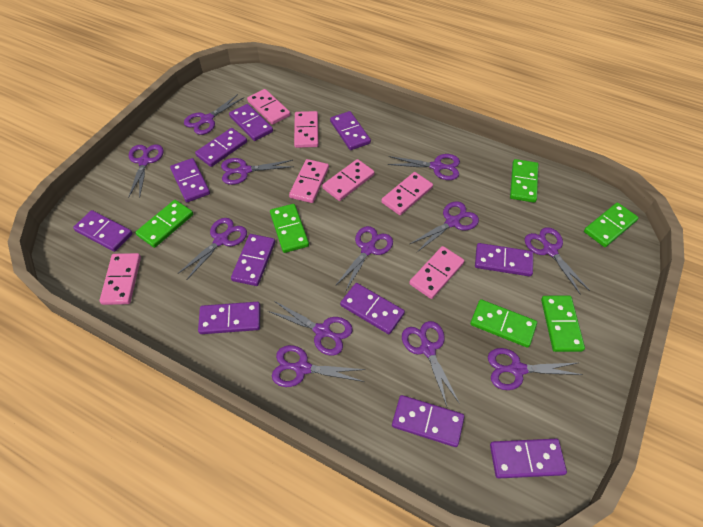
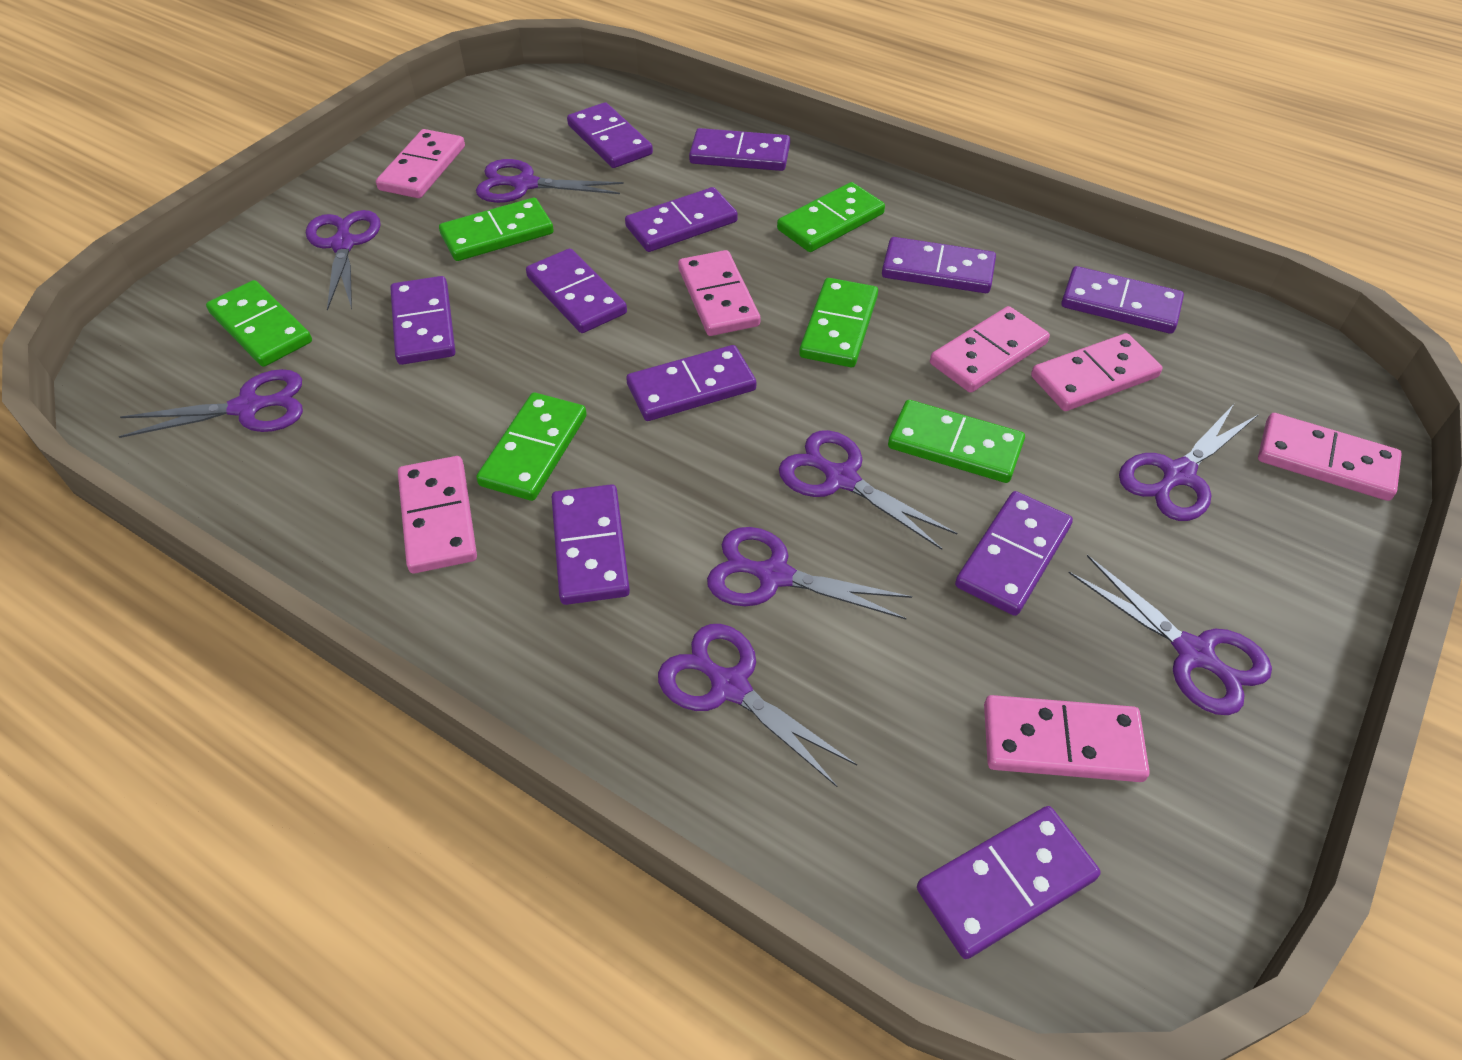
purple scissors: [128,144,164,198] [177,218,247,279] [184,94,244,135] [221,158,294,185] [268,301,353,356] [272,345,366,387] [335,226,393,292] [387,154,460,180] [402,321,460,406] [410,201,479,252] [488,348,583,390] [525,227,590,295] = 12 -> [118,369,303,438] [306,210,381,311] [476,159,624,203] [658,624,857,787] [707,527,912,619] [779,430,957,550] [1069,555,1272,715] [1119,404,1259,521] = 8

